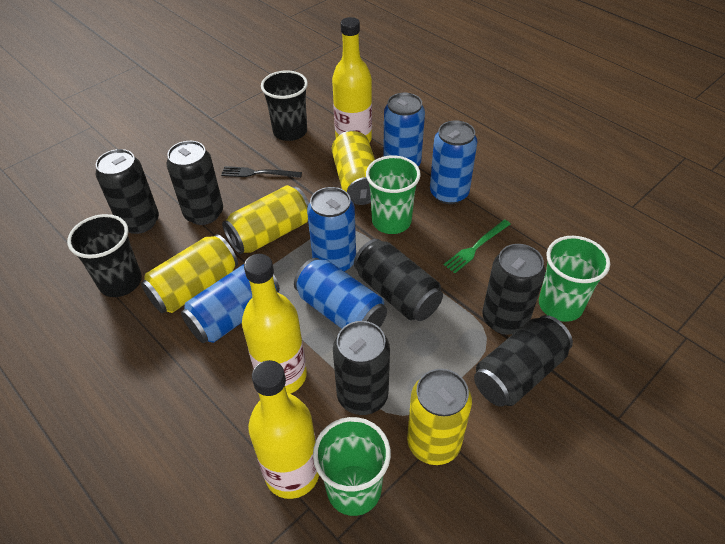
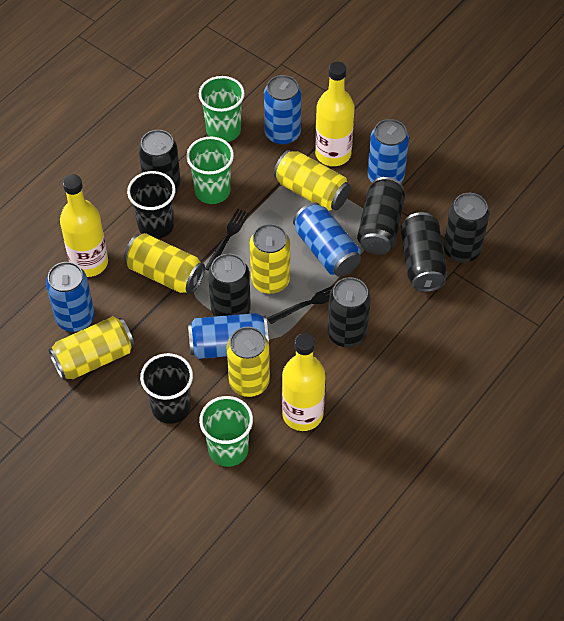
black fork: [221,166,302,178] = 1 -> [205,209,249,271] [267,285,335,324] = 2
green fork: [444,219,510,273] = 1 -> none = 0
yellow can: [141,234,238,313] [222,185,309,254] [332,131,375,205] [407,369,472,465] = 4 -> [48,316,134,380] [124,233,205,294] [227,327,270,397] [250,224,290,294] [273,150,351,211] = 5

